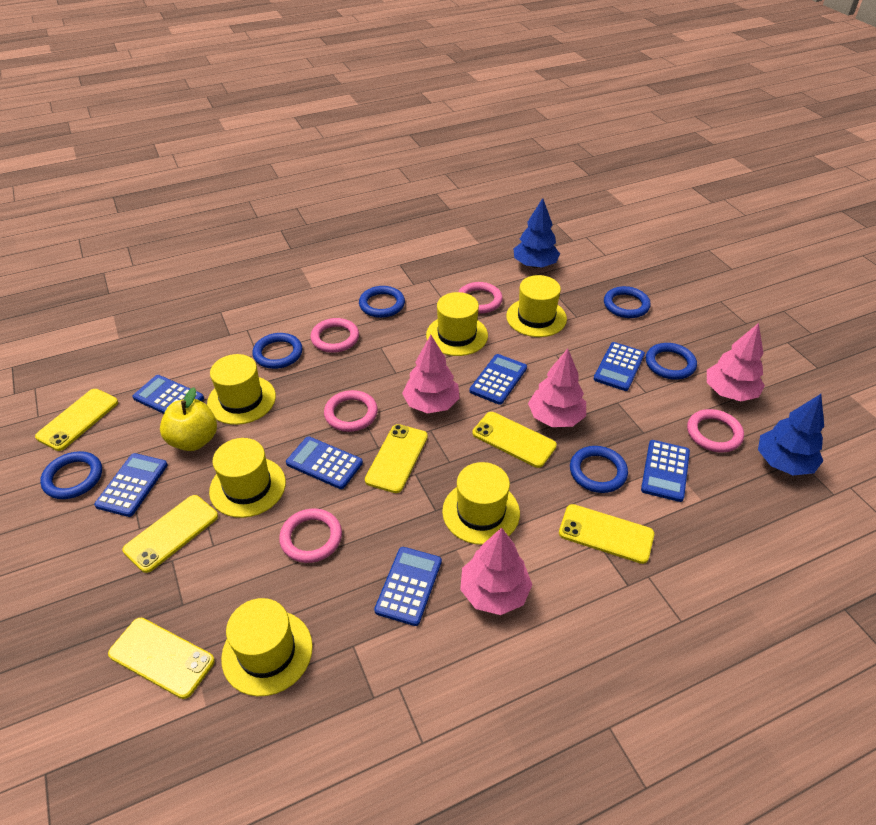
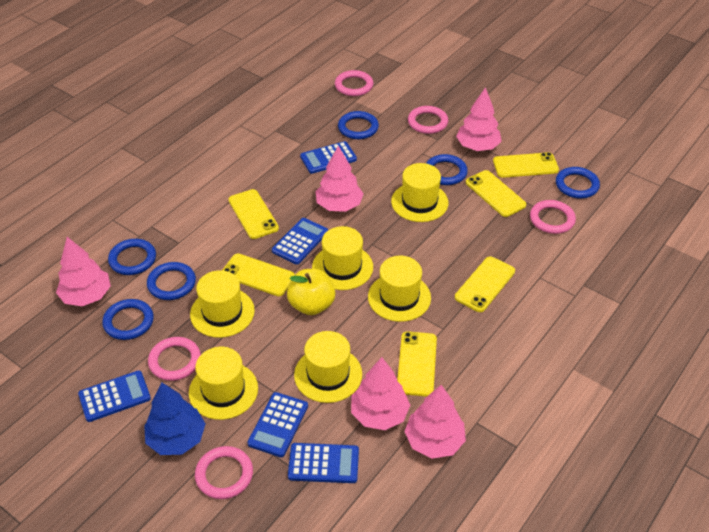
blue calculator: [94,453,168,517] [132,375,204,414] [286,437,363,489] [374,547,442,626] [470,354,527,405] [594,342,645,391] [641,440,690,502] = 7 -> [78,370,151,422] [247,392,308,457] [272,218,328,264] [288,443,359,483] [300,141,357,174] = 5
blue tree: [514,198,560,268] [758,394,824,475] = 2 -> [144,382,205,455] = 1
pink tree: [402,335,460,413] [460,528,532,615] [528,349,586,427] [707,323,765,401] = 4 -> [56,237,111,306] [315,146,364,212] [351,357,410,430] [404,385,466,459] [456,87,502,151] = 5

